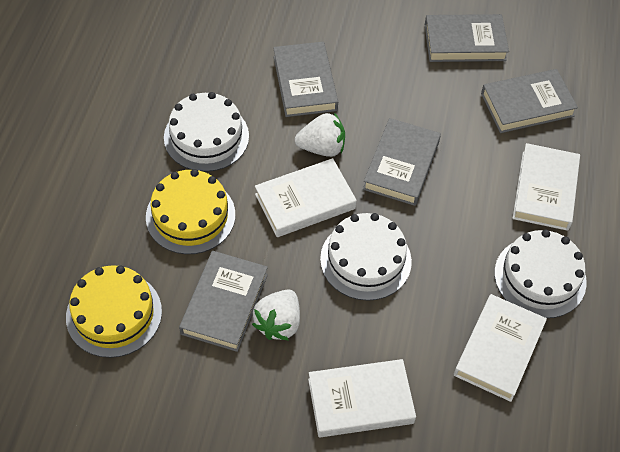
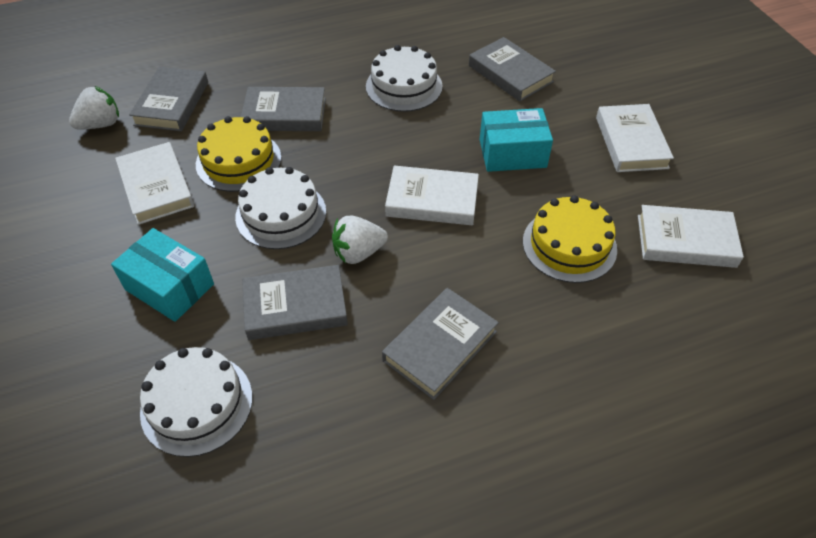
turquoise box: none = 0 -> [111,228,214,322] [480,108,553,172] = 2

